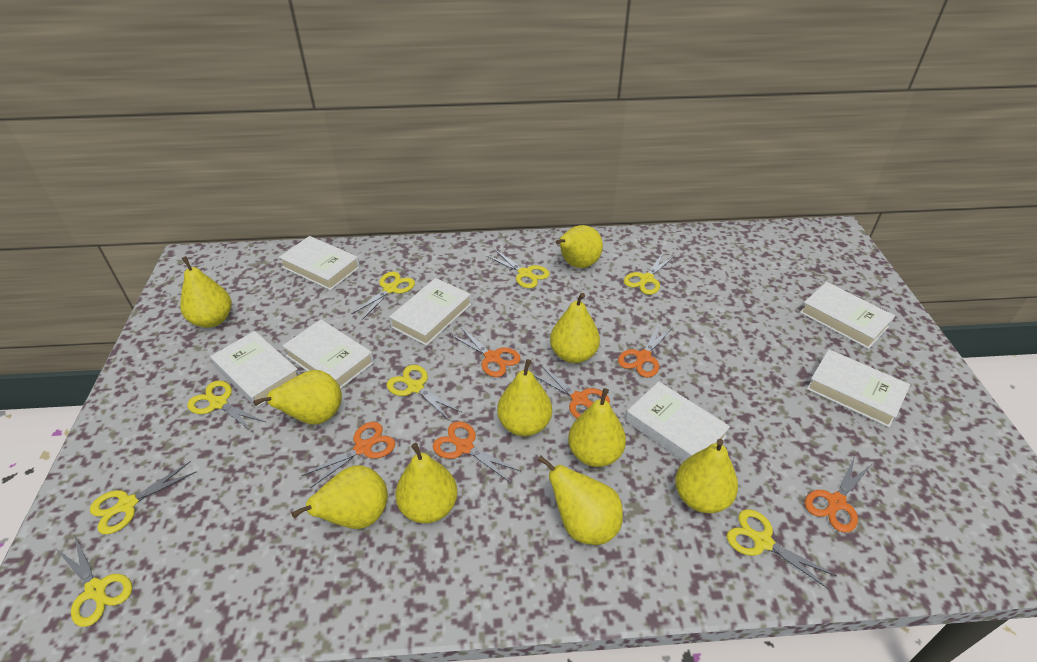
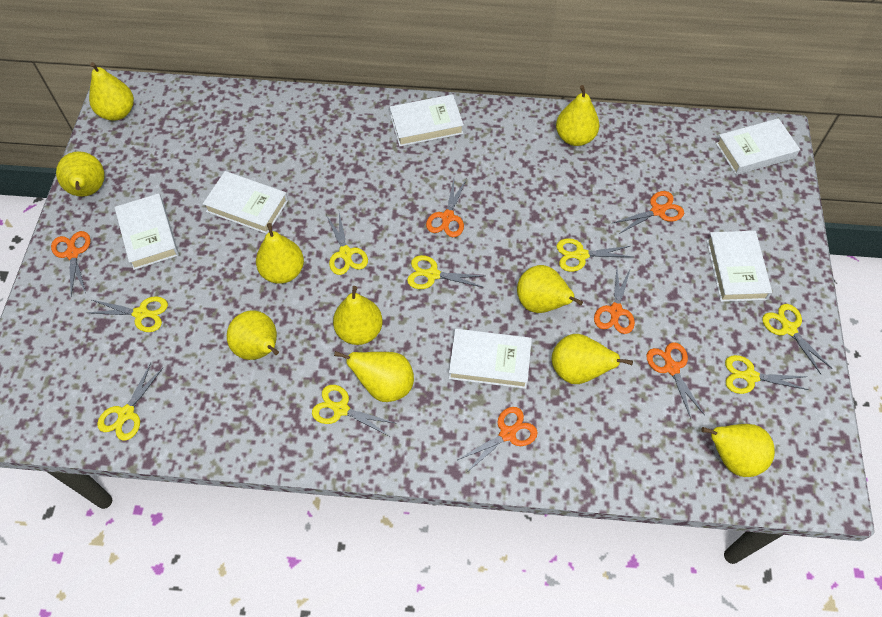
white book: [210,331,297,408] [279,236,360,290] [282,319,374,389] [389,278,471,346] [625,381,730,461] [800,282,895,349] [807,349,910,427] = 7 -> [114,193,179,270] [203,171,288,234] [390,94,464,146] [449,329,532,389] [706,231,772,302] [716,118,800,175] = 6

